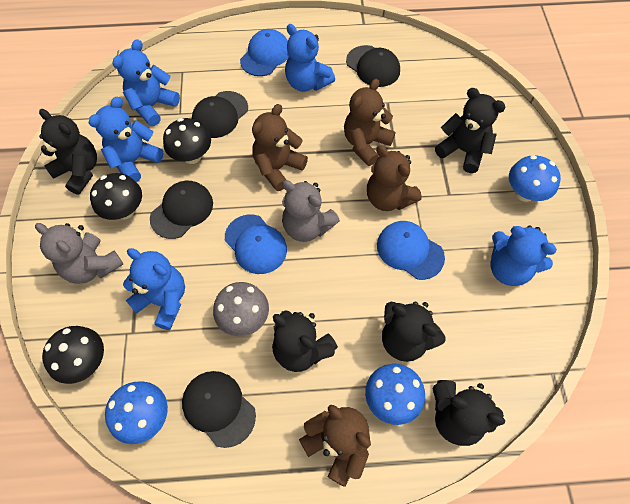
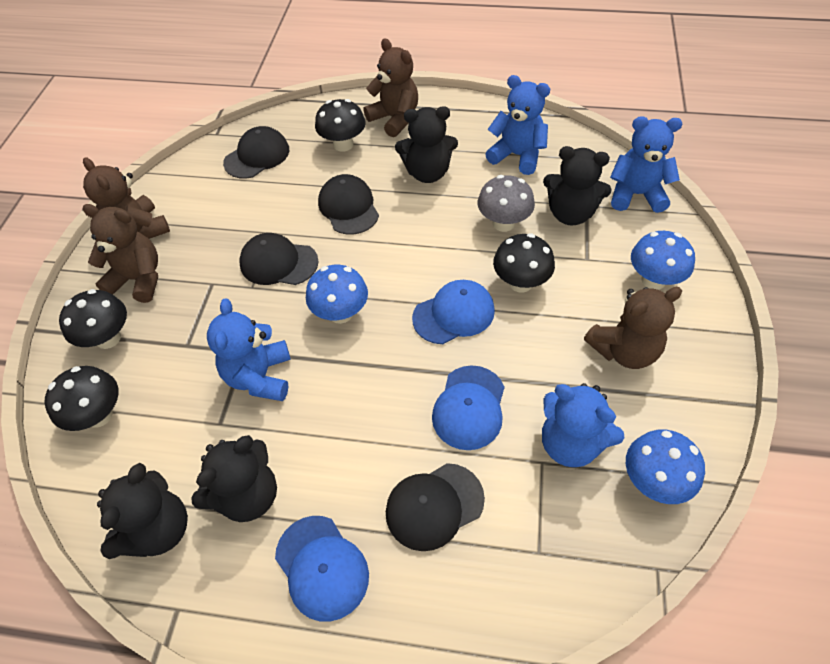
black mushroom: [42,326,104,384] [90,173,142,220] [163,118,211,164] = 3 -> [44,366,119,431] [59,289,127,349] [315,99,366,152] [493,233,555,293] = 4
black teddy bear: [39,109,97,195] [272,310,338,372] [382,302,446,362] [433,380,505,446] [435,88,506,173] = 5 -> [97,463,188,559] [191,435,277,522] [395,106,458,183] [543,146,612,226] = 4
blue teddy bear: [89,97,164,182] [112,39,180,126] [123,248,185,330] [285,24,335,92] [490,225,557,286] = 5 -> [207,299,291,401] [485,75,550,175] [542,383,624,467] [610,116,682,213] = 4
grey teddy bear: [35,223,123,284] [282,180,340,242] = 2 -> none = 0

